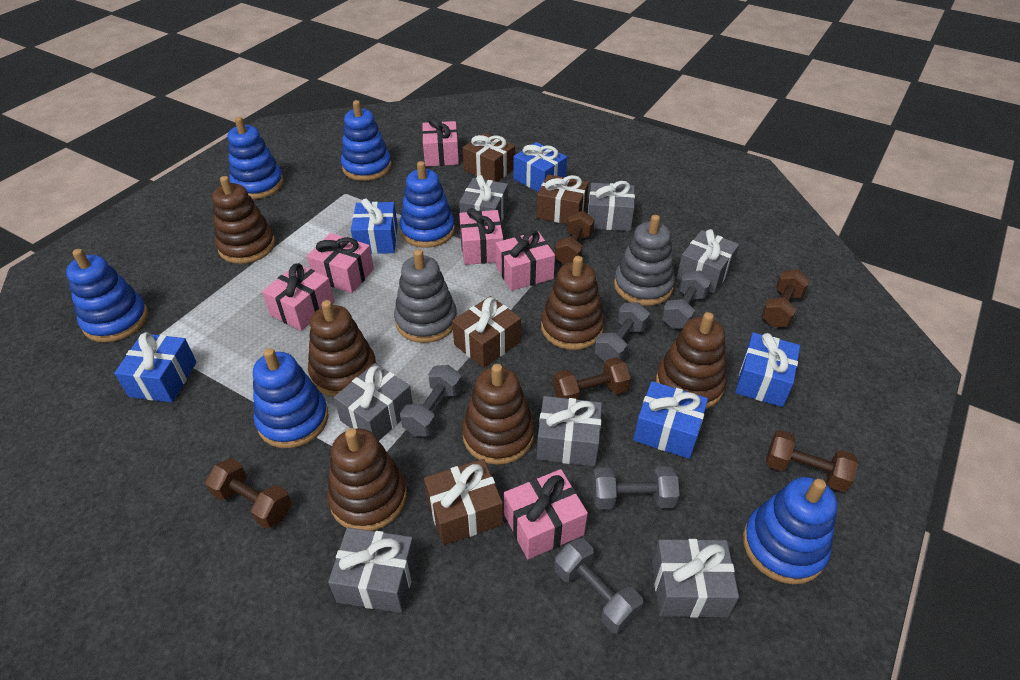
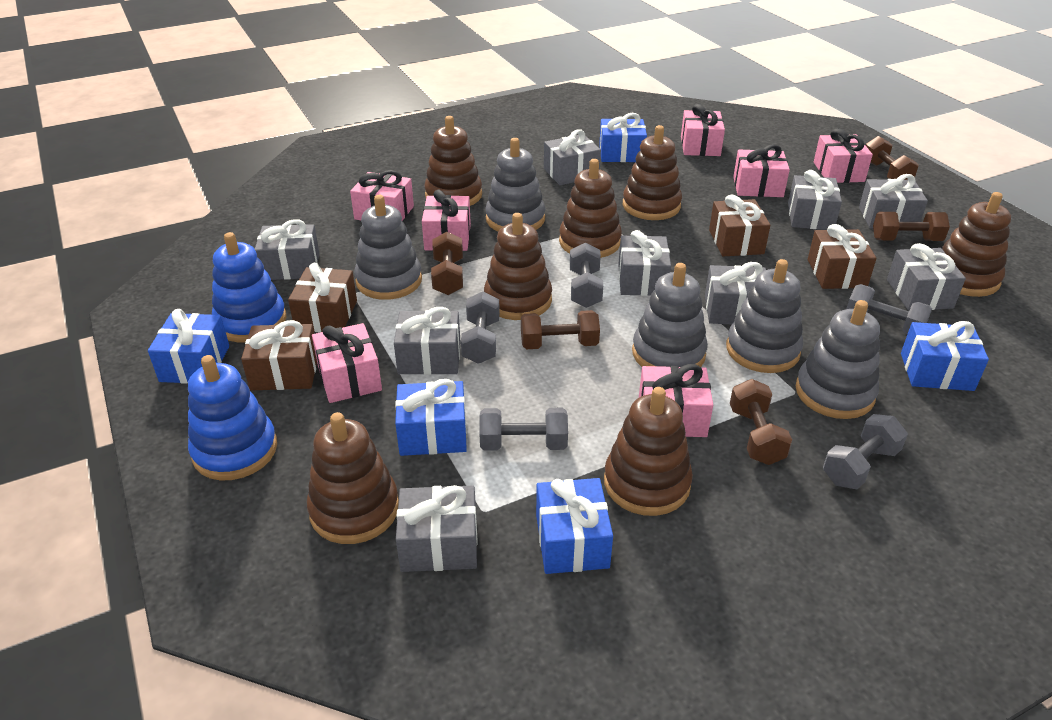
blue stacking toy: [66,249,148,342] [228,117,284,199] [253,348,329,448] [341,100,392,181] [400,161,455,248] [743,477,838,584] = 6 -> [188,355,277,480] [212,232,286,342] = 2
brown stacking toy: [212,176,275,264] [308,300,376,397] [327,428,407,531] [462,364,534,465] [541,256,604,350] [656,312,727,409] = 6 -> [307,412,399,544] [424,116,482,206] [484,213,552,320] [559,159,622,258] [604,387,693,516] [623,125,682,220] [942,192,1011,297] = 7
grey gift: [328,528,417,613] [334,363,413,441] [459,175,508,222] [537,396,602,466] [588,181,635,231] [652,539,739,618] [677,229,739,294] = 7 -> [255,219,320,280] [394,307,461,375] [396,485,478,572] [544,129,601,185] [618,230,671,296] [705,262,766,324] [788,170,842,230] [859,174,928,229] [887,243,966,311] = 9
grey stacking toy: [394,249,457,343] [614,215,675,306] = 2 -> [354,195,422,300] [485,138,545,232] [632,263,708,367] [726,259,803,373] [795,300,880,419] = 5
pink gift: [262,263,335,331] [307,233,374,293] [422,117,459,166] [459,208,503,265] [496,230,555,291] [504,469,588,559] = 6 -> [312,323,382,403] [350,170,414,221] [422,190,471,251] [639,364,713,437] [681,104,725,156] [733,144,790,197] [814,129,873,183] = 7

